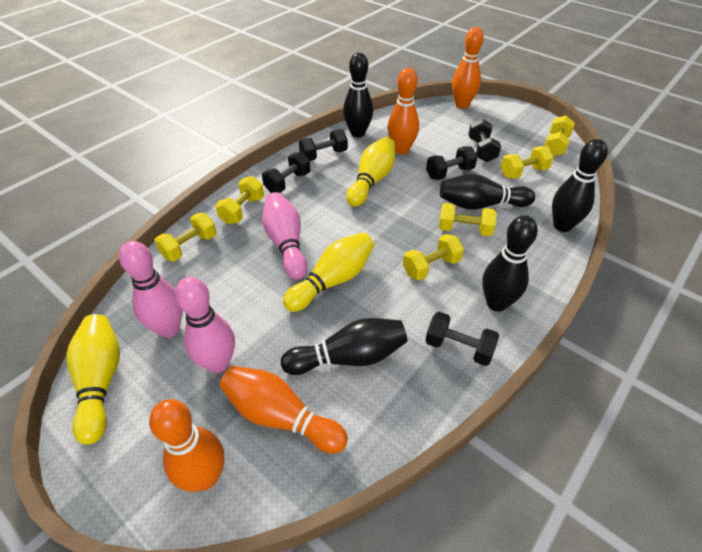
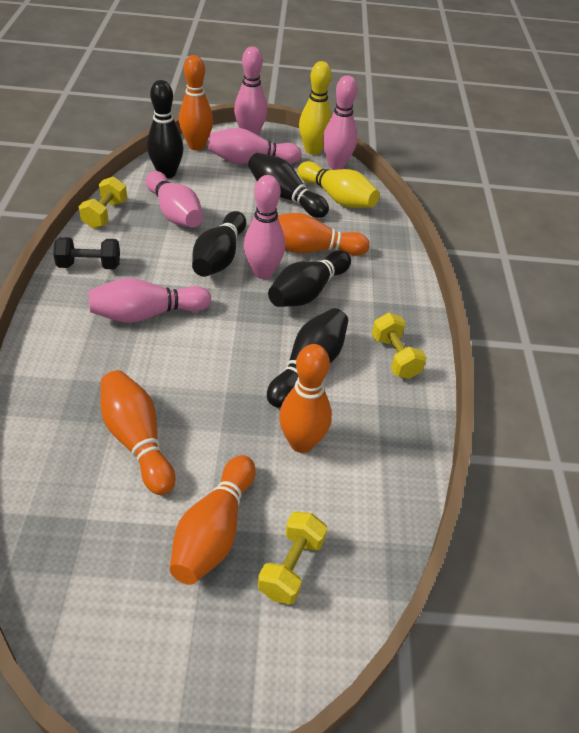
black dumbbell: [262,152,310,193] [299,129,348,161] [425,312,499,366] [426,146,477,180] [468,119,501,162] = 5 -> [53,237,120,269] = 1
orange bowling pin: [149,399,225,492] [219,366,348,453] [387,68,419,154] [452,27,484,108] = 4 -> [101,370,175,495] [170,455,256,585] [179,55,213,151] [278,213,370,256] [279,344,332,453] = 5
pink bowling pin: [119,241,183,337] [175,277,235,373] [262,192,307,280] = 3 -> [89,278,211,323] [145,171,203,227] [208,128,301,164] [234,46,267,135] [244,175,285,279] [323,75,357,170] = 6
yellow bowling pin: [66,314,120,445] [283,232,374,312] [346,137,395,207] = 3 -> [298,161,380,208] [299,61,332,155] = 2
yellow dumbbell: [154,213,217,261] [215,176,264,224] [403,234,464,281] [439,203,497,236] [501,146,554,179] [544,115,575,156] = 6 -> [79,176,127,228] [258,512,328,605] [372,313,427,379] = 3

